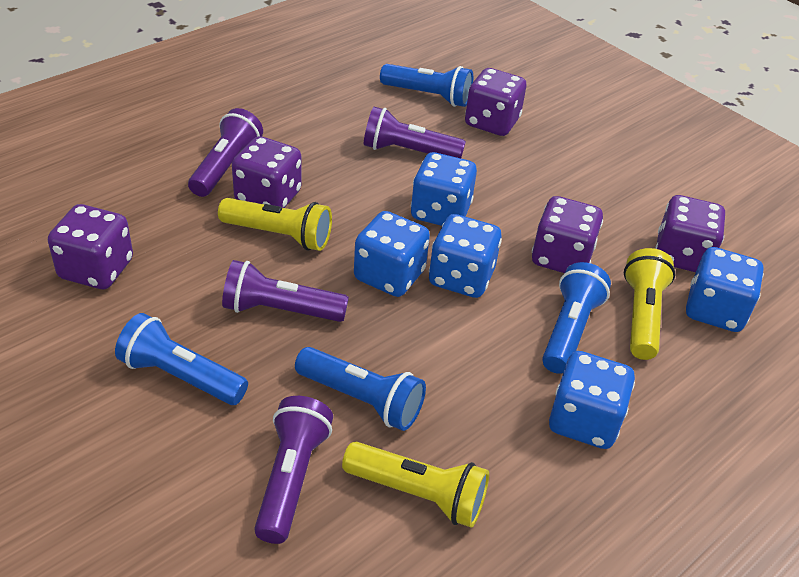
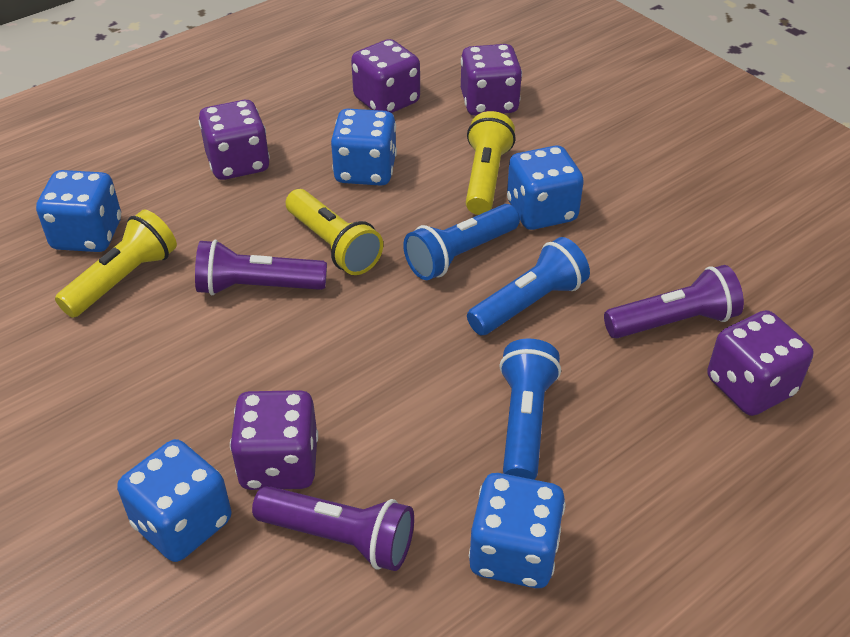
blue flashlight: [115,313,248,405] [295,347,426,431] [380,64,473,107] [542,262,611,374] = 4 -> [403,204,520,280] [467,237,590,335] [499,339,561,480] = 3
purple flashlight: [188,108,263,197] [222,260,349,322] [254,396,333,544] [364,107,466,158] = 4 -> [195,239,327,295] [252,486,414,571] [604,265,744,339] = 3

